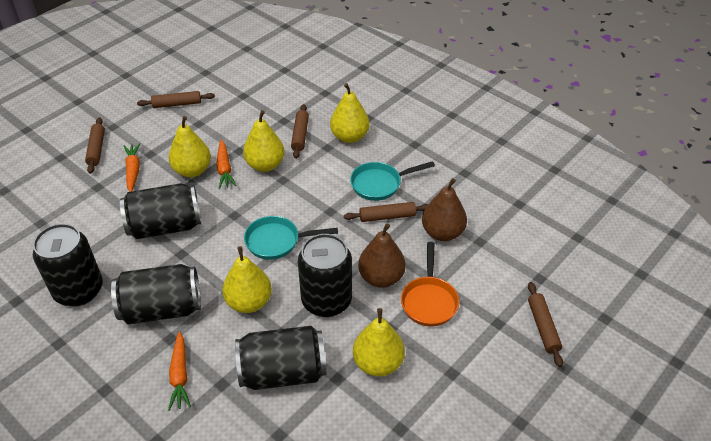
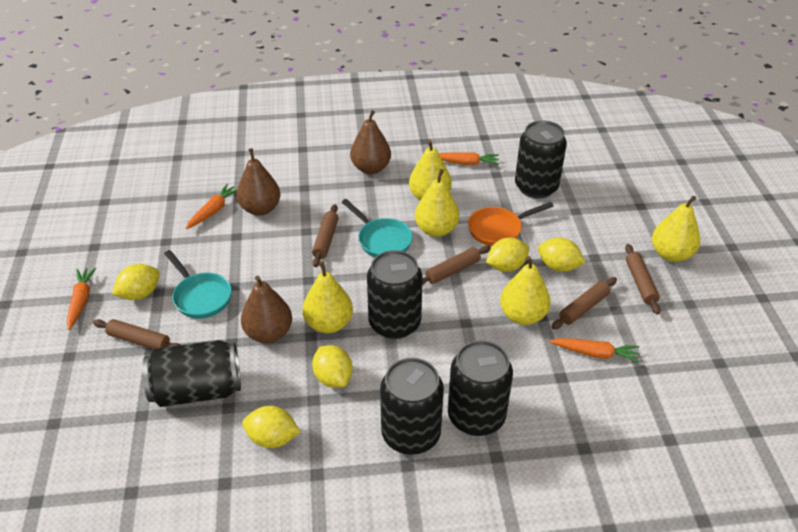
brown pear: [358,223,406,288] [422,178,467,241] = 2 -> [236,148,281,215] [241,276,292,343] [350,110,391,174] = 3
orange carrot: [123,143,140,192] [168,331,191,411] [216,140,236,189] = 3 -> [67,268,96,330] [186,184,237,229] [439,152,499,165] [549,338,640,363] = 4
yellow lemon: none = 0 -> [112,264,160,300] [242,406,300,448] [312,345,353,388] [486,238,529,272] [538,237,586,272] = 5

